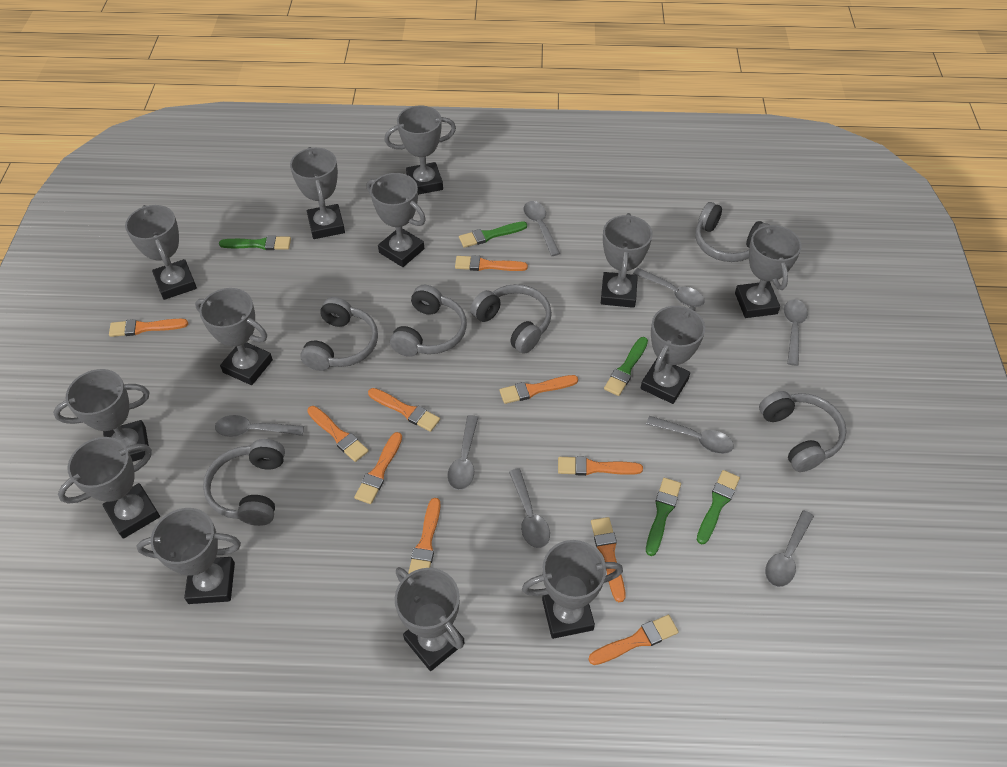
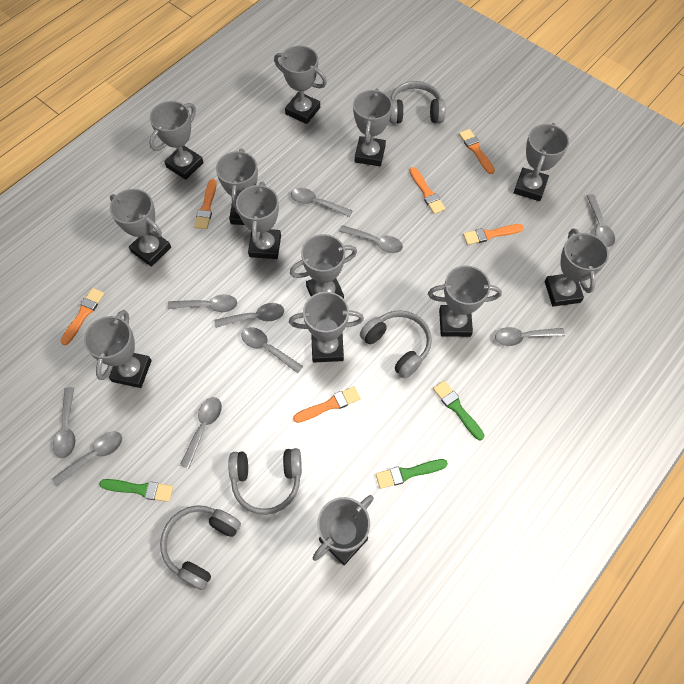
green brush: [219,236,291,250] [459,221,527,248] [604,337,648,396] [646,478,681,556] [697,470,740,544] = 5 -> [99,479,173,502] [376,459,448,489] [433,381,485,440] = 3
grey headphones: [203,439,285,526] [300,297,378,371] [390,285,467,357] [470,284,552,354] [695,202,769,262] [759,391,847,472] = 6 -> [160,505,241,590] [228,448,302,515] [360,310,432,379] [389,81,446,124] = 4
grey spoon: [215,415,304,437] [447,415,479,490] [509,469,550,548] [524,201,560,256] [633,268,705,307] [646,416,734,454] [765,510,814,587] [784,299,808,366] = 8 -> [52,431,122,486] [53,387,76,458] [168,294,237,312] [180,397,222,469] [214,303,284,328] [241,327,303,373] [291,188,352,217] [339,225,403,253] [495,327,565,346] [587,194,615,247] = 10
orange brush: [109,319,188,337] [307,406,369,462] [354,432,402,504] [368,388,440,432] [408,498,441,573] [455,255,528,271] [499,375,578,404] [558,456,643,476] [588,615,679,665] [591,517,626,602] = 10 -> [61,288,105,345] [194,179,217,229] [293,386,361,423] [410,167,445,214] [459,129,495,174] [463,224,524,245] = 6

